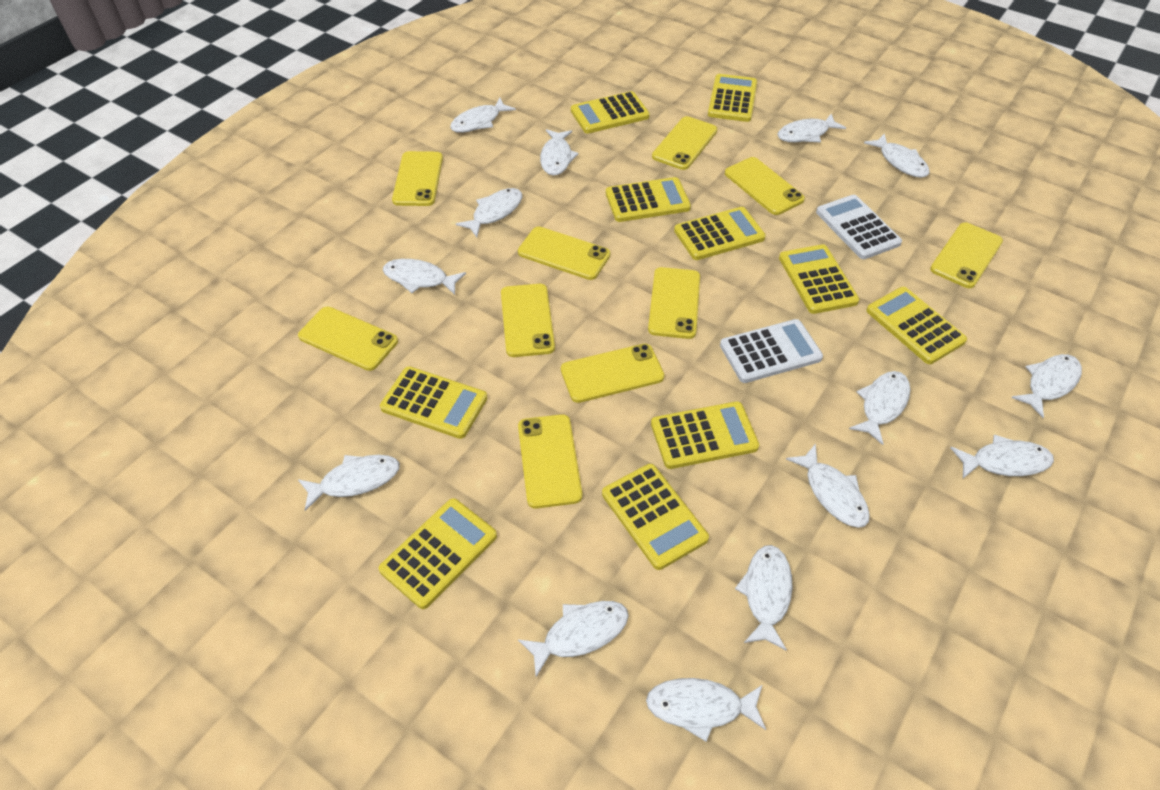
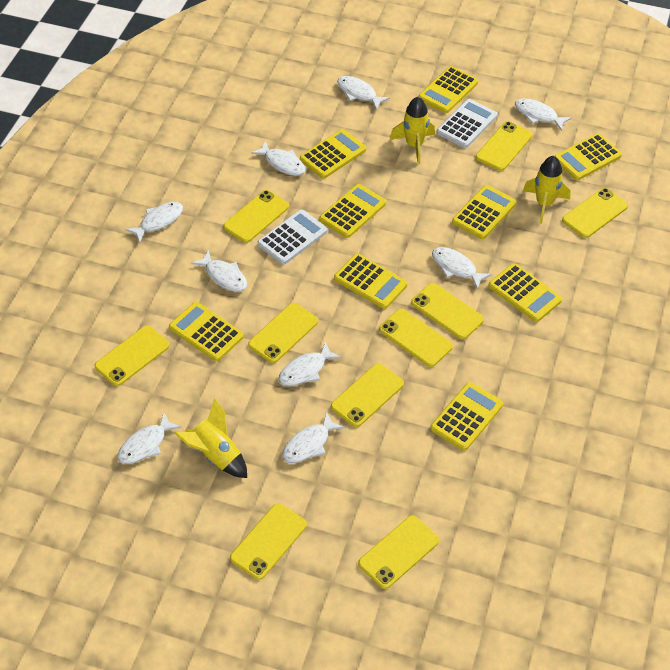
white fish: [298,455,400,511] [383,259,466,295] [450,98,516,133] [456,188,522,237] [518,601,629,677] [540,129,579,176] [646,678,766,742] [735,545,793,651] [777,114,846,142] [786,444,870,528] [849,371,910,445] [864,134,929,178] [951,434,1054,478] [1011,354,1082,418] = 14 -> [117,413,182,464] [125,202,183,242] [191,250,247,292] [251,141,305,176] [279,341,341,386] [283,412,345,463] [337,76,390,110] [432,247,492,289] [515,98,572,131] = 9
yellow calculator: [379,498,497,609] [380,366,487,439] [571,91,650,134] [602,464,709,570] [606,177,691,222] [651,401,759,469] [674,207,766,260] [708,74,757,122] [779,244,859,314] [866,287,967,364] = 10 -> [169,302,244,361] [300,129,366,179] [320,184,386,238] [334,253,407,309] [419,66,478,113] [430,382,503,451] [452,185,517,239] [488,263,562,322] [555,133,622,180] = 9
yellow rocket: none = 0 -> [175,398,247,478] [390,97,435,164] [523,156,570,224] = 3

